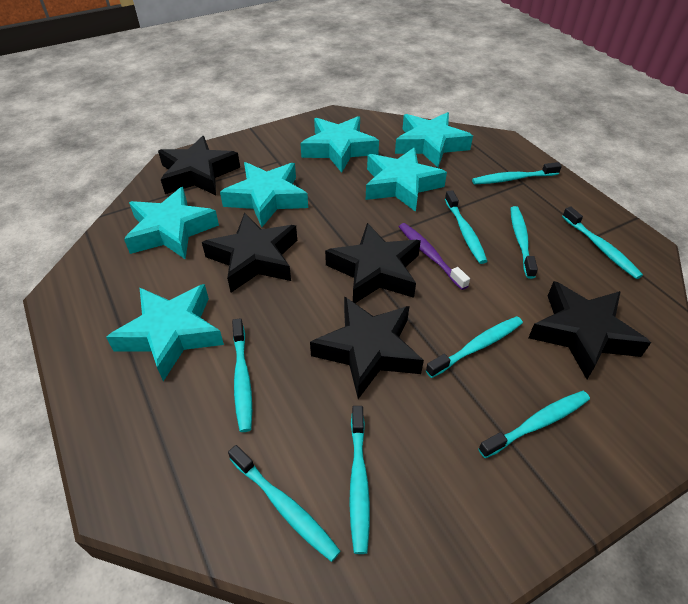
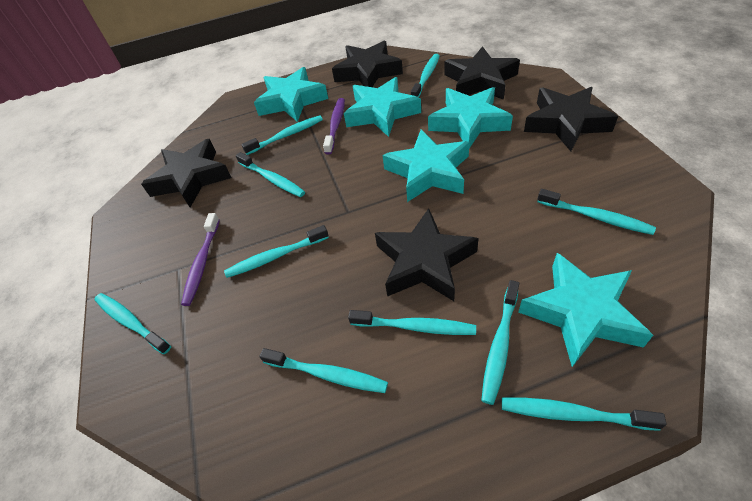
purple toothbrush: [399,223,470,290] = 1 -> [181,213,220,306] [323,98,345,154] = 2
turquoise star: [106,284,224,381] [124,187,219,260] [220,162,308,227] [300,116,379,173] [366,148,447,212] [395,112,473,167] = 6 -> [254,67,328,122] [344,77,421,137] [383,129,470,202] [428,87,513,148] [518,253,653,367] = 5
turquoise toothbrush: [228,445,341,562] [232,318,252,432] [349,406,370,554] [426,316,523,378] [445,190,487,264] [472,162,562,184] [478,391,590,458] [510,206,538,279] [562,207,643,279] = 9 -> [94,293,171,354] [224,225,329,278] [236,152,305,197] [241,115,323,155] [259,348,388,393] [348,310,476,335] [411,54,440,97] [481,280,519,405] [502,398,666,431] [537,189,656,235] = 10

